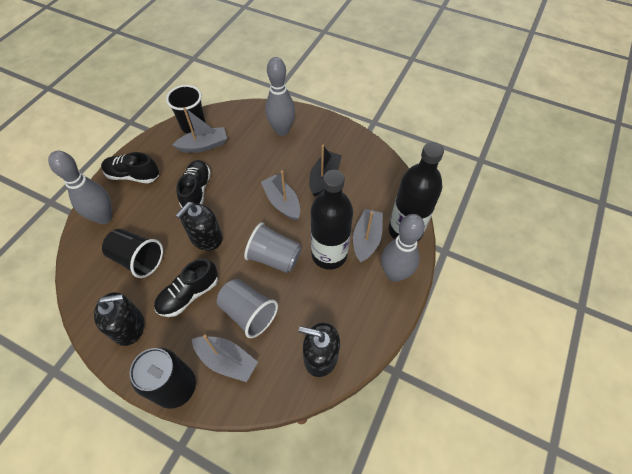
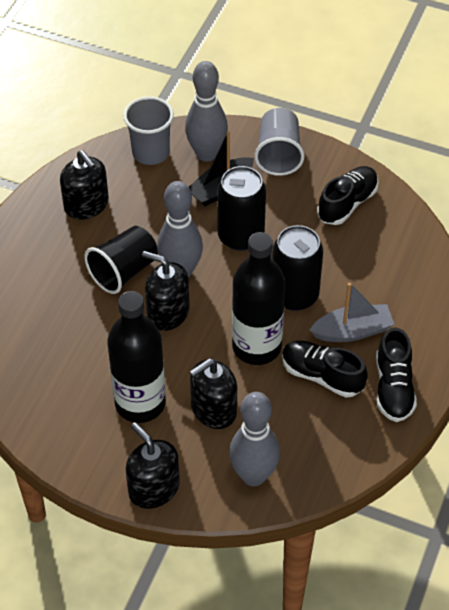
black can: [130,348,196,409] = 1 -> [217,166,266,251] [272,225,323,311] = 2
black cup: [102,229,163,278] [166,85,206,133] = 2 -> [85,226,158,294] = 1
black soap dispenser: [94,292,144,346] [175,202,223,251] [299,323,340,377] = 3 -> [60,150,109,220] [126,422,180,509] [142,251,190,331] [190,359,237,429] = 4
grey boat: [173,107,227,153] [192,335,258,382] [261,171,300,221] [353,209,383,263] = 4 -> [310,283,395,342] = 1

